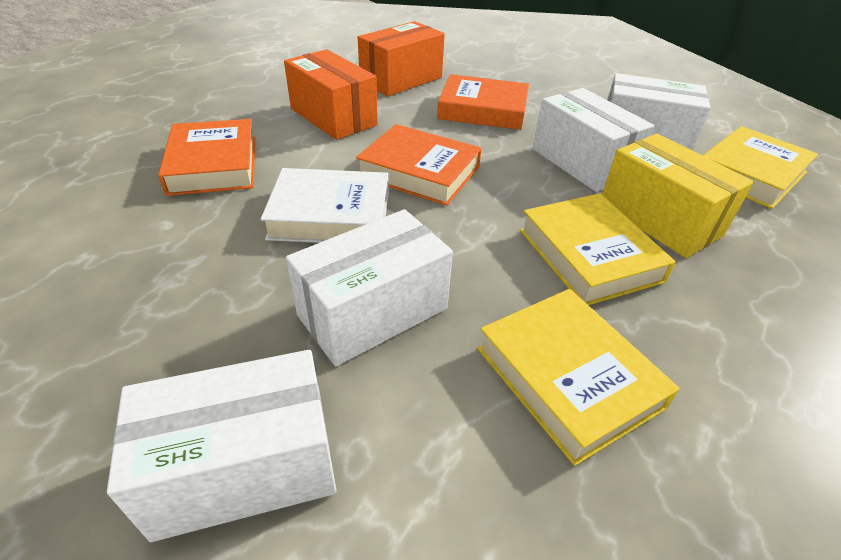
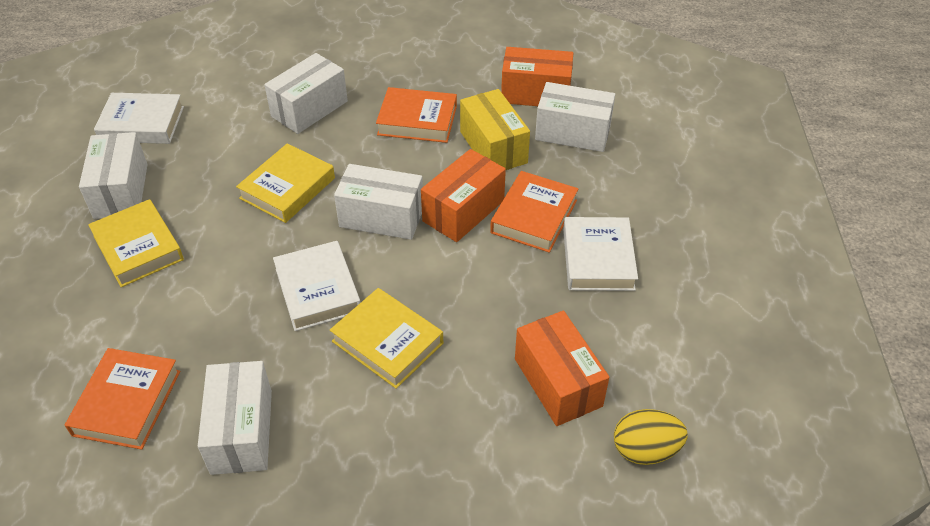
orange box: [284,49,378,140] [358,21,445,96] = 2 -> [421,149,506,242] [501,47,573,106] [515,311,609,426] = 3
white book: [261,168,389,243] = 1 -> [94,93,184,144] [273,241,361,331] [563,217,638,291] = 3
white box: [107,350,336,542] [286,209,453,366] [533,88,654,192] [607,73,711,150] = 4 -> [79,132,148,219] [198,361,272,475] [264,53,348,134] [334,164,423,240] [535,82,615,152] = 5
yellow egg: none = 0 -> [614,409,688,465] = 1

